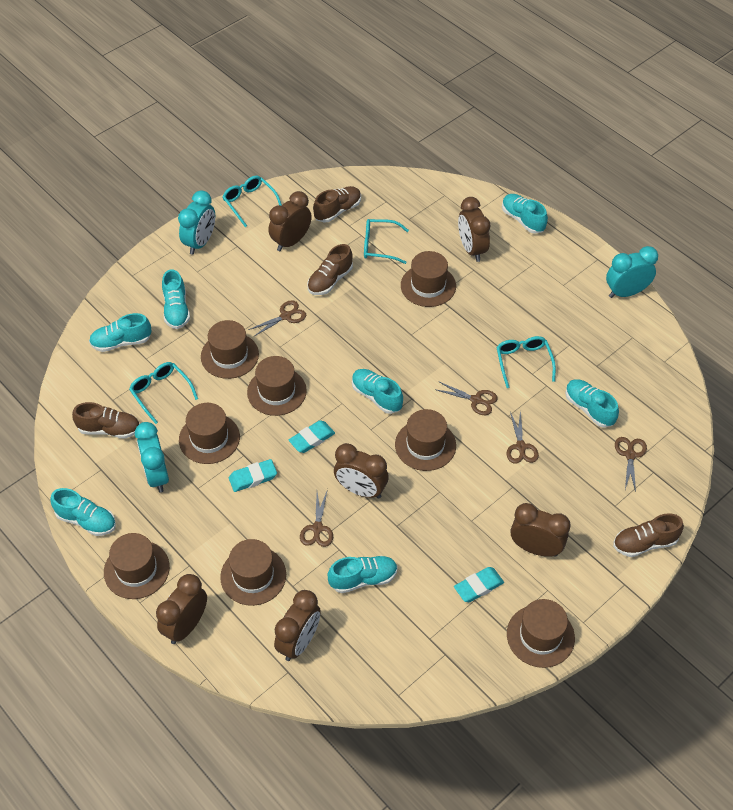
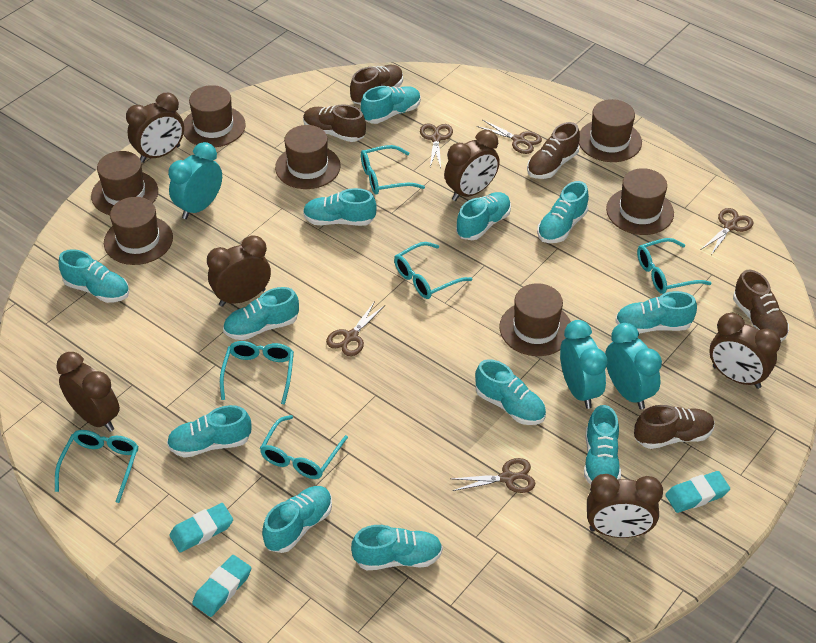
brown hat: [104,533,170,599] [179,403,240,464] [201,320,259,379] [220,539,286,606] [247,356,307,416] [395,409,456,471] [401,251,456,307] [507,599,575,668] = 8 -> [91,151,158,215] [104,197,173,265] [183,85,246,147] [275,125,341,189] [499,283,571,356] [579,99,642,162] [606,168,674,235] = 7
brown shoe: [72,402,139,439] [307,244,353,295] [313,186,361,223] [613,513,684,557] = 4 -> [303,104,366,142] [350,65,403,105] [527,122,580,179] [634,405,715,449] [733,269,789,342] = 5
turquoise glasses: [129,362,198,424] [223,176,282,227] [364,219,409,264] [496,336,556,388] = 4 -> [55,430,138,503] [220,341,294,405] [260,415,348,479] [361,145,425,195] [394,242,472,299] [637,238,711,294] = 6
turquoise shoe: [50,488,116,536] [89,313,151,352] [162,269,190,329] [328,556,398,593] [352,369,403,414] [502,194,548,234] [565,379,619,428] = 7 -> [58,249,129,303] [167,405,251,458] [223,287,299,340] [262,486,332,553] [303,188,377,226] [351,525,443,570] [360,86,421,124] [456,192,511,240] [475,359,546,425] [537,181,589,243] [584,405,621,485] [615,291,697,334] = 12

